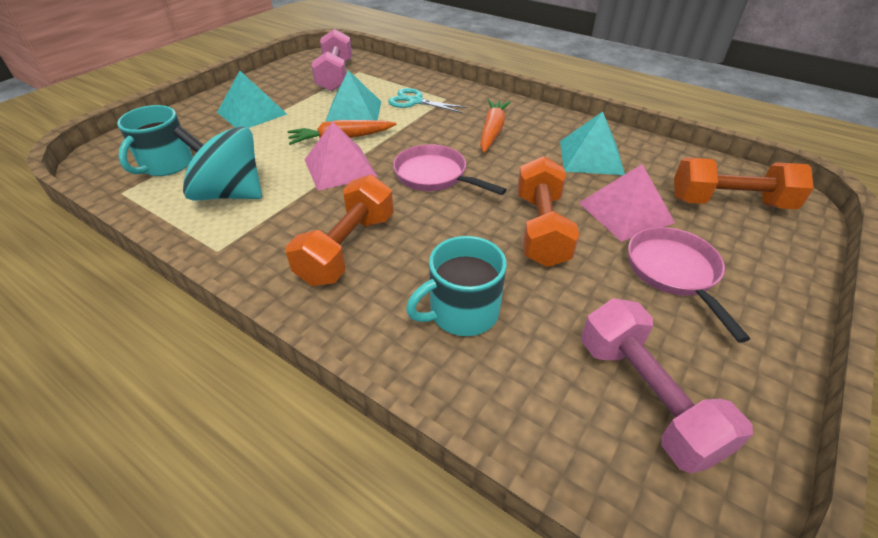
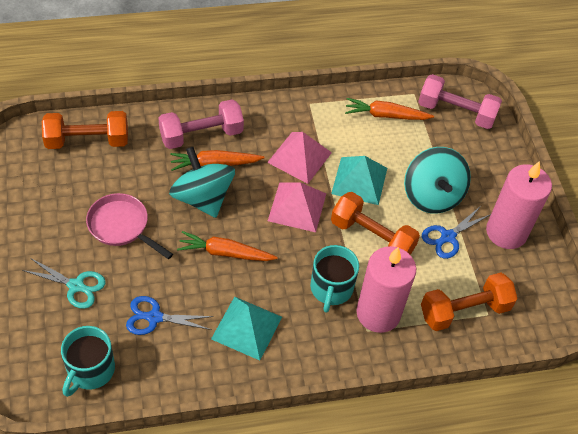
blue scissors: none = 0 -> [126,296,214,335] [422,206,491,259] = 2
orange carrot: [287,120,397,145] [480,99,511,153] = 2 -> [170,150,265,171] [177,231,278,261] [345,98,434,120] = 3
pink candle: none = 0 -> [356,246,416,333] [486,161,552,249] = 2
pink pan: [393,144,507,195] [628,227,750,343] = 2 -> [86,193,173,259] = 1
turquoise pyramid: [217,71,287,128] [325,70,381,122] [560,111,625,175] = 3 -> [211,297,282,361] [331,156,387,205] = 2
turquoise spinning top: [173,126,262,201] = 1 -> [169,147,235,218] [404,147,471,214] = 2

